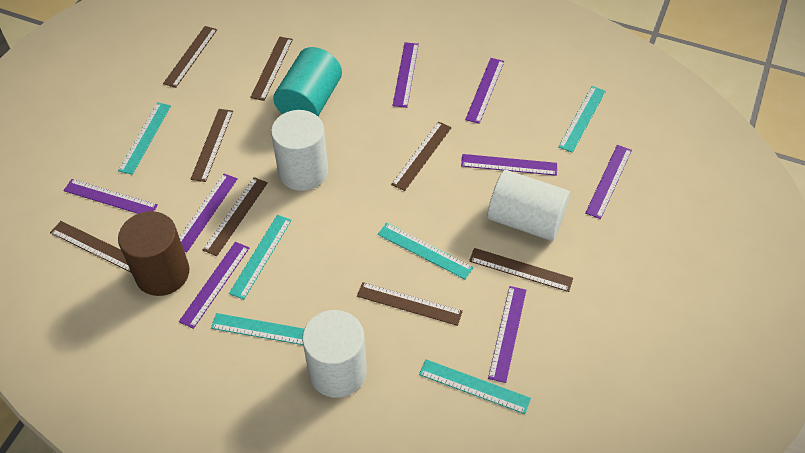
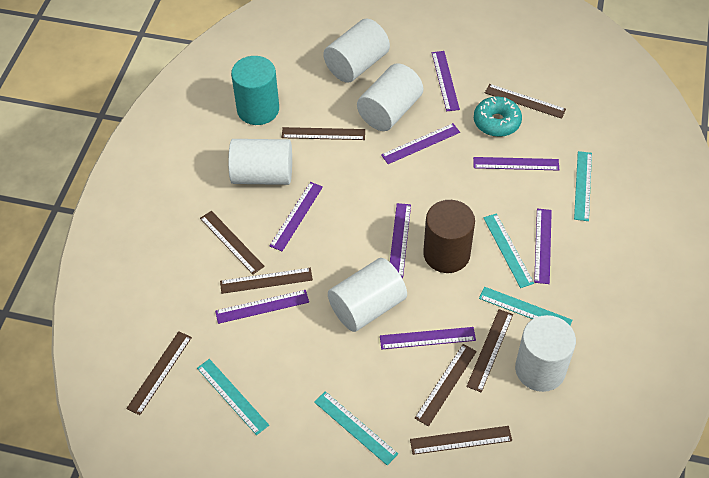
turquoise donut: none = 0 -> [474,96,522,137] = 1
turquoise ruler: [118,102,171,175] [211,313,304,345] [229,215,292,299] [378,223,474,279] [419,359,531,414] [558,86,606,153] = 6 -> [197,359,269,435] [314,391,398,465] [479,287,572,325] [483,213,534,288] [574,151,592,221] = 5
white cylinder: [271,110,328,191] [302,310,367,398] [488,170,570,241] = 3 -> [228,139,292,185] [323,18,390,83] [328,258,407,332] [357,63,423,131] [515,315,576,392] = 5

